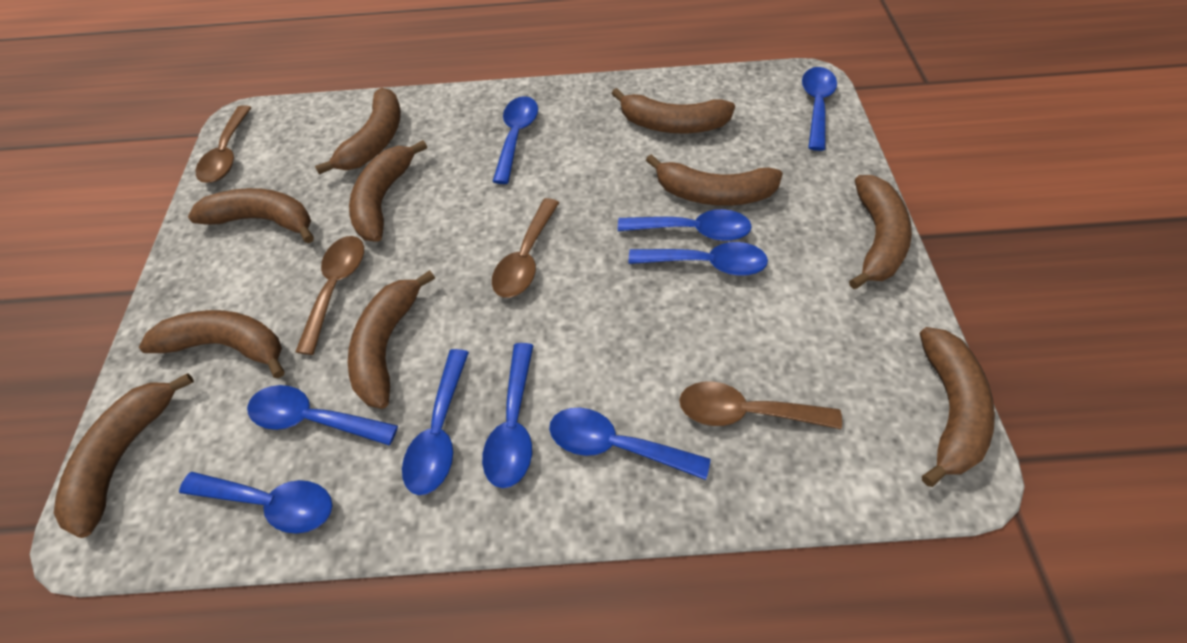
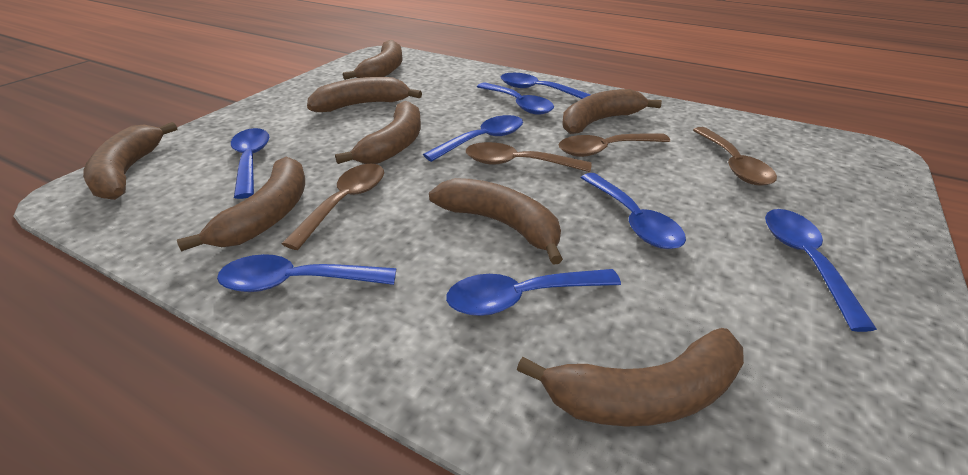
blue spoon: [179,472,333,534] [247,385,398,446] [402,349,469,495] [482,343,534,488] [492,96,538,184] [549,408,710,480] [618,209,752,241] [629,242,768,276] [802,67,837,151] = 9 -> [217,254,396,292] [231,128,269,199] [423,115,523,162] [446,269,621,316] [477,82,554,115] [501,73,591,99] [581,173,686,249] [765,209,877,332] = 8
brown banana: [54,373,194,538] [139,310,285,378] [188,188,314,243] [315,88,401,175] [348,270,435,409] [349,140,427,242] [612,88,735,133] [646,154,783,206] [849,175,912,289] [919,327,995,487] = 10 -> [83,122,177,200] [177,157,305,251] [307,77,422,112] [335,101,421,164] [343,40,403,80] [429,178,563,265] [517,328,744,427] [562,89,662,134] = 8

